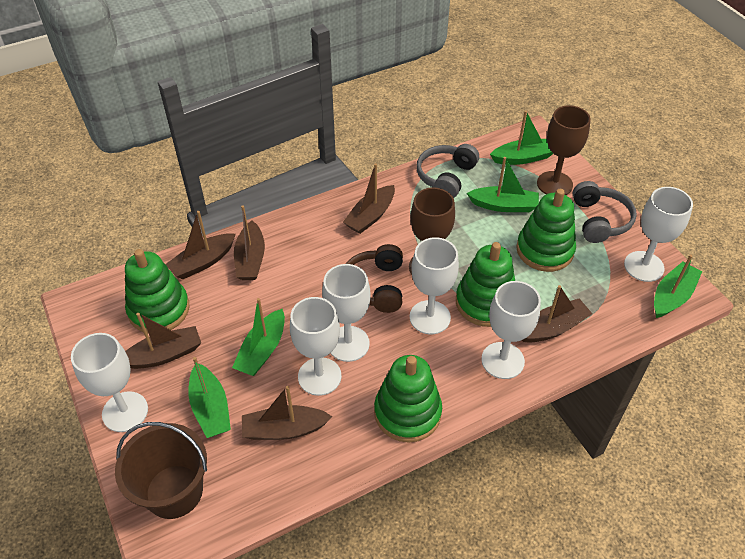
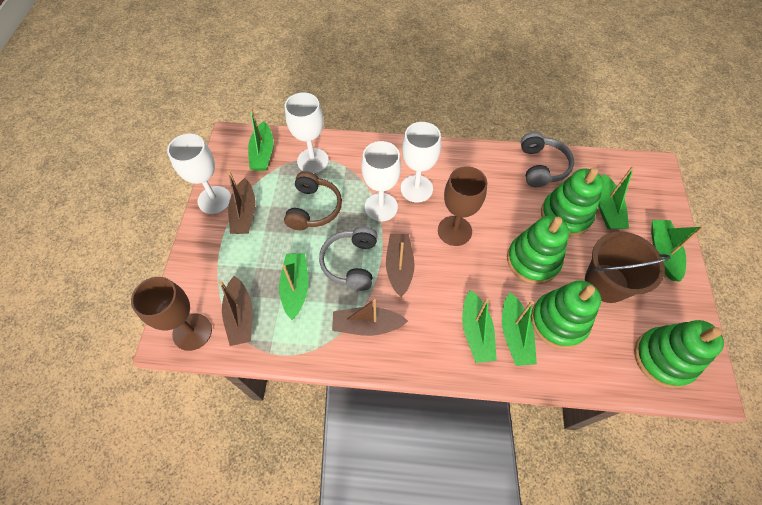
brown boat: [125,313,201,369] [166,211,236,279] [234,205,265,280] [242,386,332,440] [343,163,395,234] [522,285,592,343] = 6 -> [219,276,253,346] [228,171,256,234] [332,299,408,336] [386,234,415,297] = 4
green boat: [188,357,231,438] [232,298,285,376] [467,157,539,212] [490,111,554,165] [654,255,702,318] = 5 -> [248,108,273,171] [279,253,309,320] [462,290,497,363] [502,293,537,366] [598,166,634,229] [651,220,703,282] = 6
white goblet: [71,333,148,432] [290,297,341,396] [322,264,371,362] [410,237,459,334] [481,281,541,379] [624,187,693,282] = 6 -> [167,134,231,214] [285,92,329,174] [361,141,401,221] [401,122,441,203] = 4

